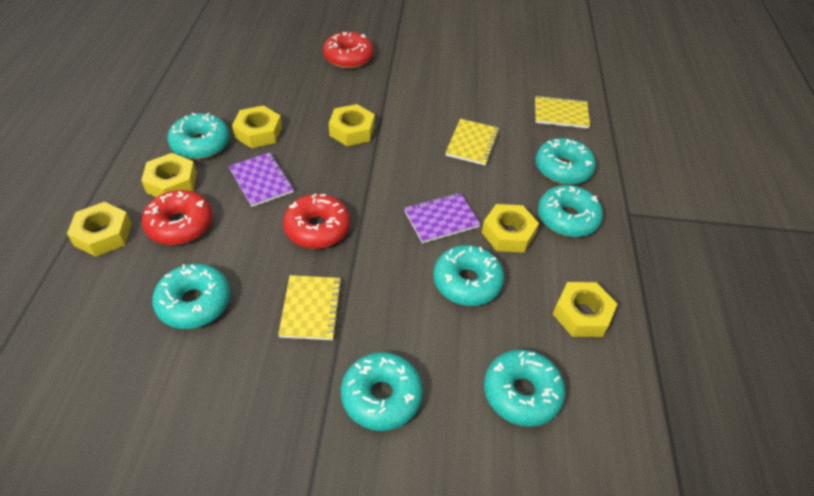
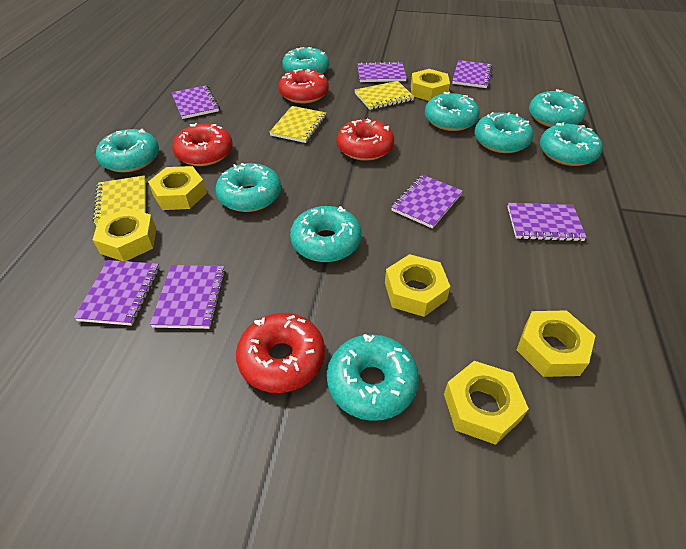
purple notebook: [229,152,294,207] [404,193,480,243] = 2 -> [74,260,160,326] [150,265,226,329] [171,85,219,119] [358,61,407,82] [391,175,463,229] [452,60,492,88] [507,203,587,242] = 7
red donut: [142,190,212,245] [283,193,350,249] [323,32,374,69] = 3 -> [172,123,233,166] [236,313,325,393] [278,69,329,104] [337,119,394,161] = 4
turquoise donut: [152,264,230,329] [167,112,230,159] [341,352,423,431] [433,245,504,306] [484,349,566,427] [535,138,596,185] [538,185,603,237] = 7 -> [96,129,159,172] [215,163,281,212] [282,47,329,74] [290,206,362,262] [327,334,419,421] [425,92,480,131] [474,112,533,153] [529,89,586,127] [540,122,603,166] = 9

